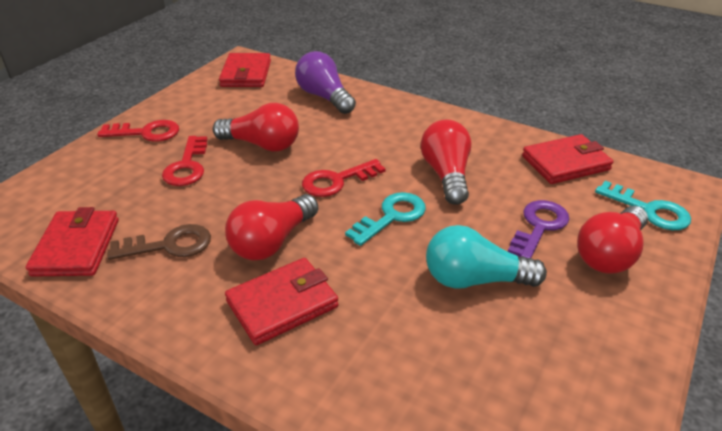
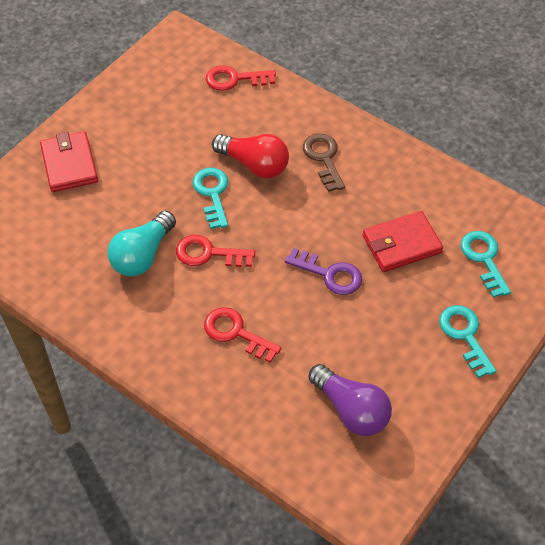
red light bulb: [213,103,299,151] [225,194,318,260] [421,119,472,205] [577,206,648,274] = 4 -> [212,134,289,178] = 1
red wallet: [26,207,119,277] [219,53,271,87] [225,258,339,345] [522,134,613,184] = 4 -> [40,131,98,192] [363,211,443,272] = 2
turquoise key: [345,192,426,246] [595,181,691,230] = 2 -> [192,168,228,229] [439,305,496,378] [461,231,511,297] = 3

